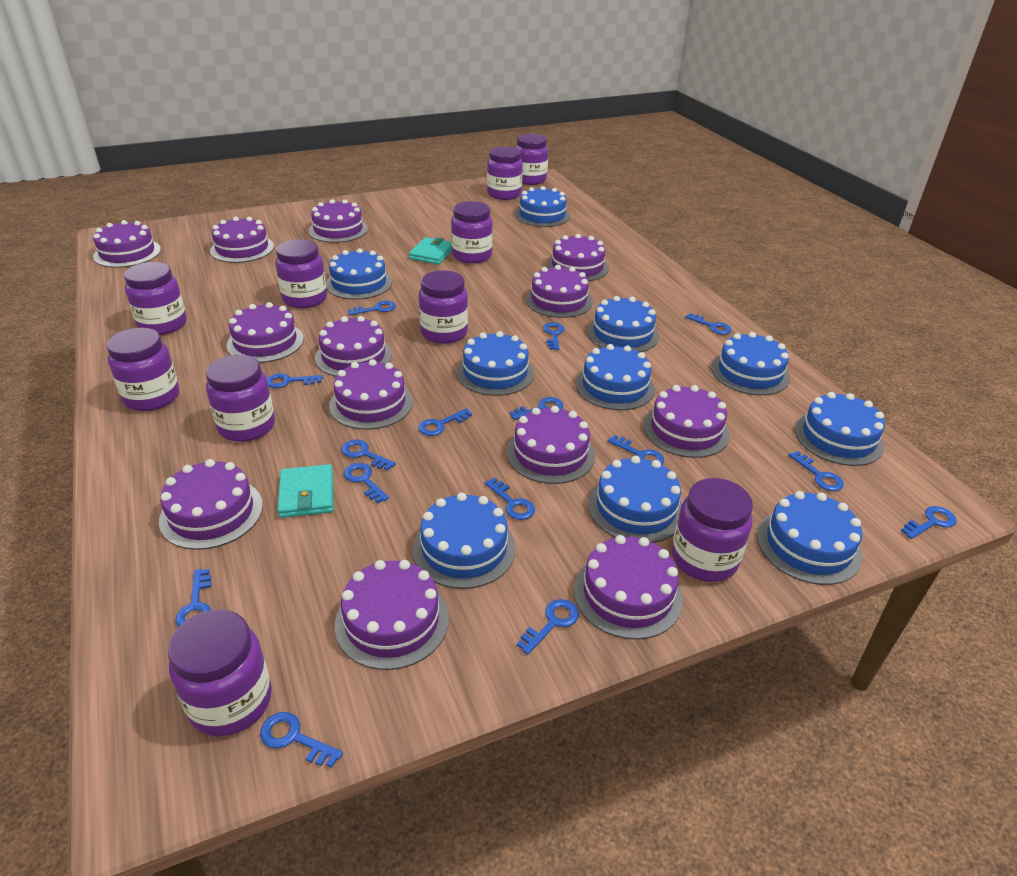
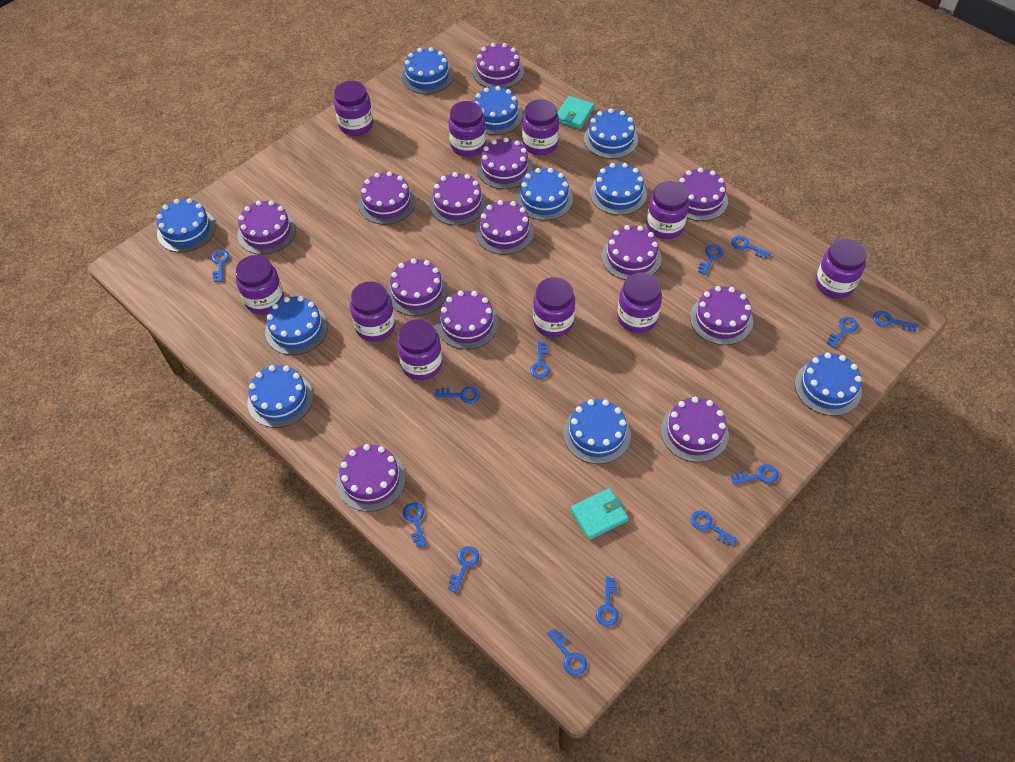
blue key: [175,569,212,627] [260,712,343,768] [267,373,323,388] [341,440,396,471] [344,463,389,503] [348,301,396,315] [418,408,472,436] [485,478,535,520] [510,397,563,420] [517,599,579,655] [543,322,565,350] [608,435,664,465] [685,313,732,335] [788,451,844,491] [901,506,957,539] = 15 -> [212,250,230,282] [403,503,426,547] [434,387,480,404] [448,546,479,593] [530,341,550,379] [547,628,587,676] [596,577,619,627] [691,511,737,546] [698,244,723,275] [731,236,771,259] [731,464,778,485] [827,317,858,348] [873,311,918,331] = 13

